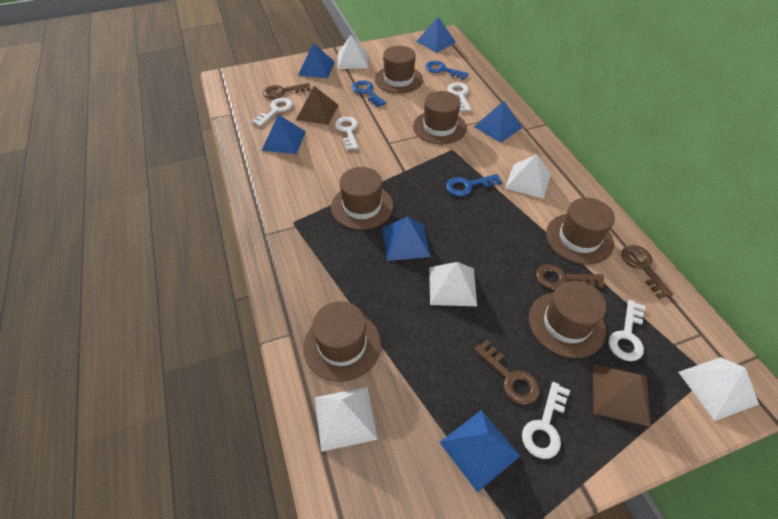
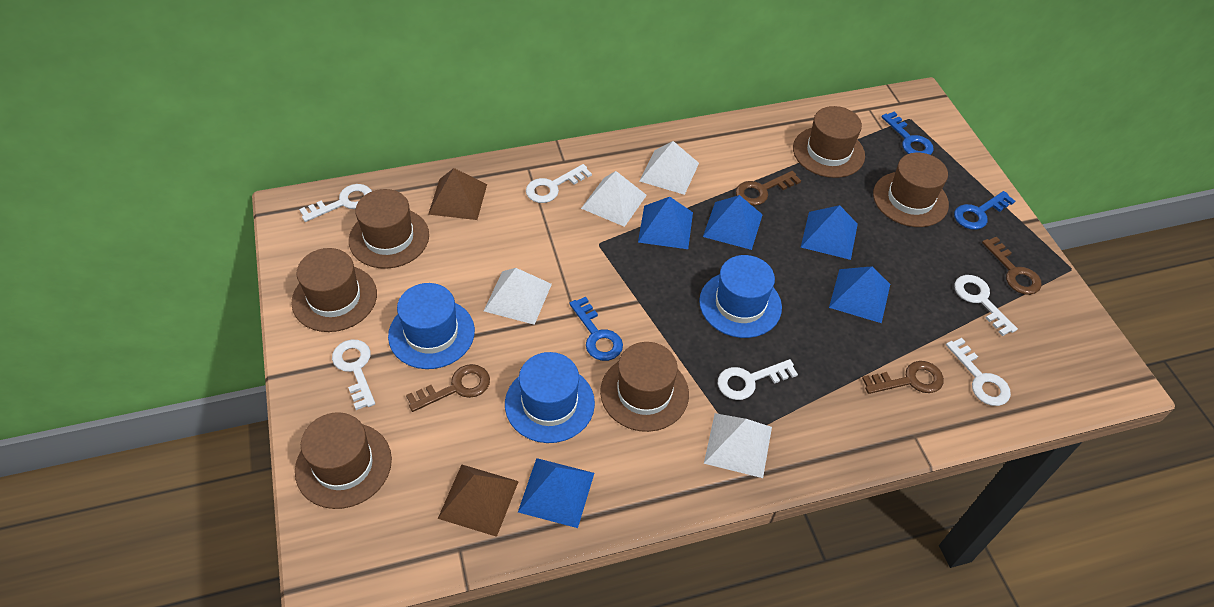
blue hat: none = 0 -> [388,283,475,369] [505,352,595,443] [699,255,782,338] = 3
blue pyramid: [261,114,306,154] [298,43,335,78] [382,217,431,261] [416,17,456,53] [440,410,520,493] [474,101,522,143] = 6 -> [518,458,594,528] [638,197,693,249] [703,195,763,250] [801,205,858,260] [829,266,890,323] = 5
white key: [252,98,293,127] [335,117,358,150] [447,83,471,112] [522,382,570,459] [608,300,645,361] = 5 -> [299,184,372,222] [332,339,375,410] [526,164,592,203] [718,359,798,400] [946,338,1011,406] [954,275,1018,336] = 6
white pyramid: [315,387,378,452] [338,35,368,69] [429,262,477,306] [505,154,551,199] [678,357,759,421] = 5 -> [484,268,552,325] [581,171,647,227] [639,141,699,195] [704,413,772,478] = 4

